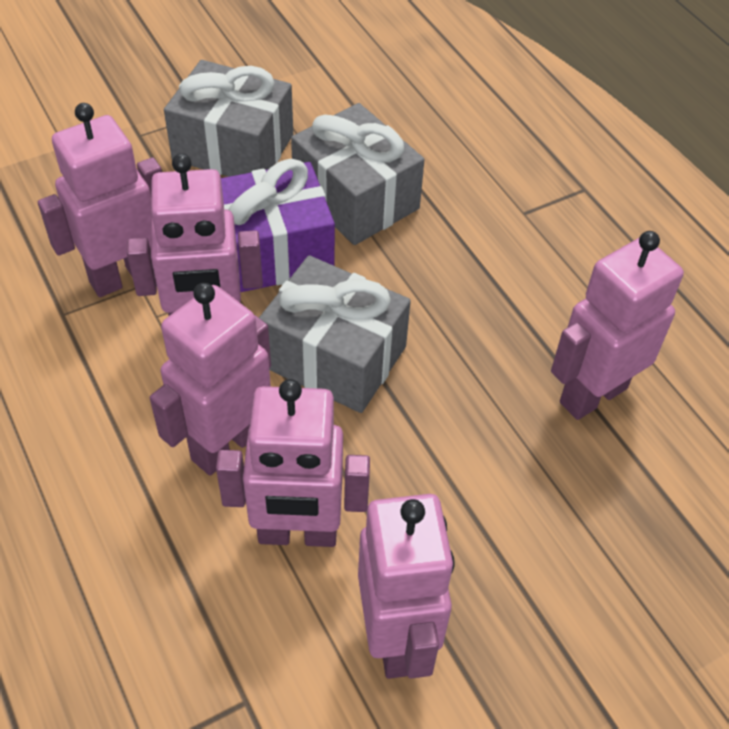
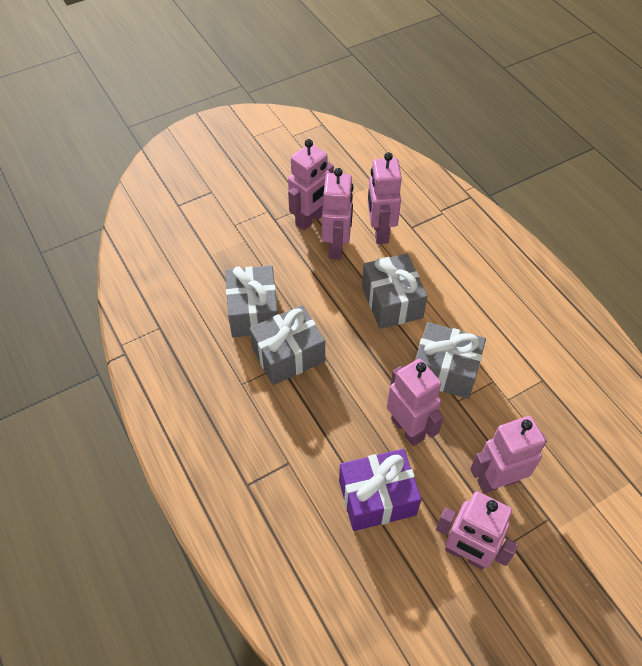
grey gift: [164,60,293,177] [259,255,411,413] [291,103,425,245] = 3 -> [225,265,278,337] [249,305,325,385] [362,253,428,329] [415,322,486,399] = 4

